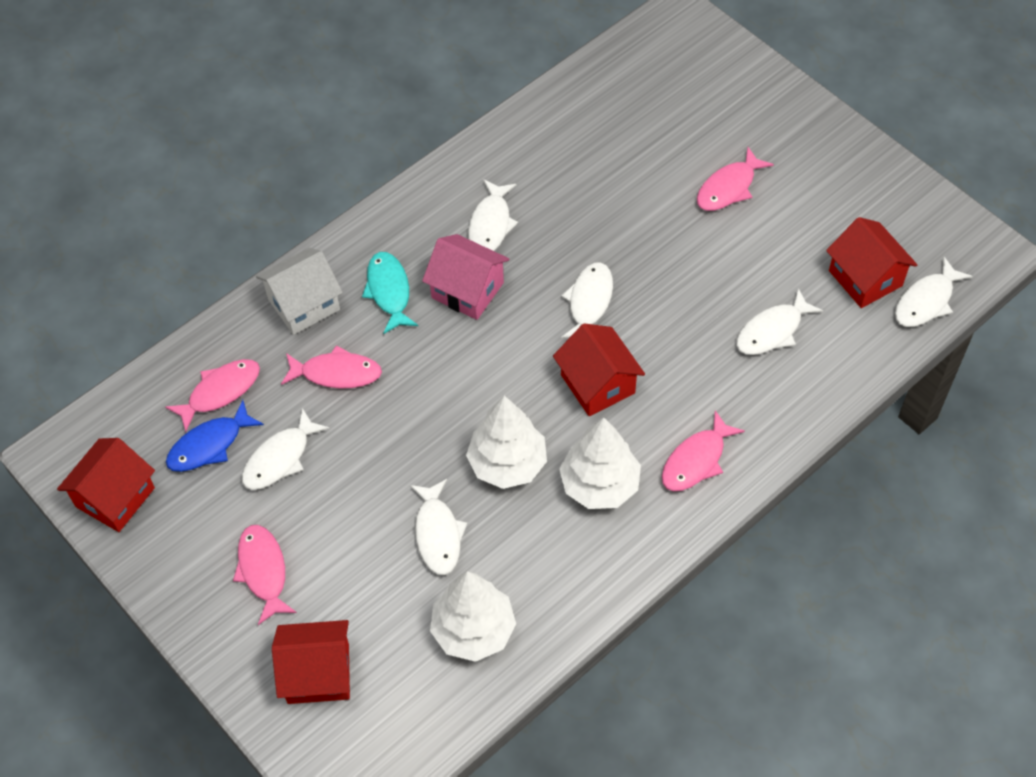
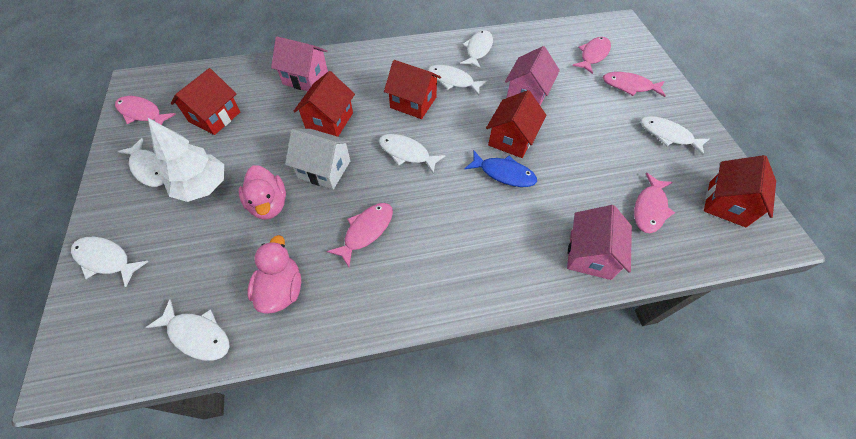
pink duck: none = 0 -> [239,165,286,220] [247,235,301,314] = 2
pink house: [422,234,510,320] = 1 -> [271,36,328,91] [505,46,560,106] [567,205,632,280] = 3
red house: [57,438,155,532] [272,620,350,704] [553,323,645,416] [826,217,917,308] = 4 -> [171,68,240,135] [293,71,355,137] [384,60,441,119] [486,90,546,158] [704,155,776,227] = 5
turquoise fish: [362,252,418,334] = 1 -> none = 0
white fish: [242,408,330,490] [410,479,468,575] [468,179,518,251] [561,262,613,339] [736,288,823,355] [895,257,973,327] = 6 -> [71,237,149,287] [117,138,165,187] [145,300,230,361] [379,134,446,174] [428,65,488,95] [460,30,493,69] [640,116,709,156] = 7
white tree: [430,571,516,662] [466,395,547,489] [559,417,641,509] = 3 -> [148,118,224,202] = 1

